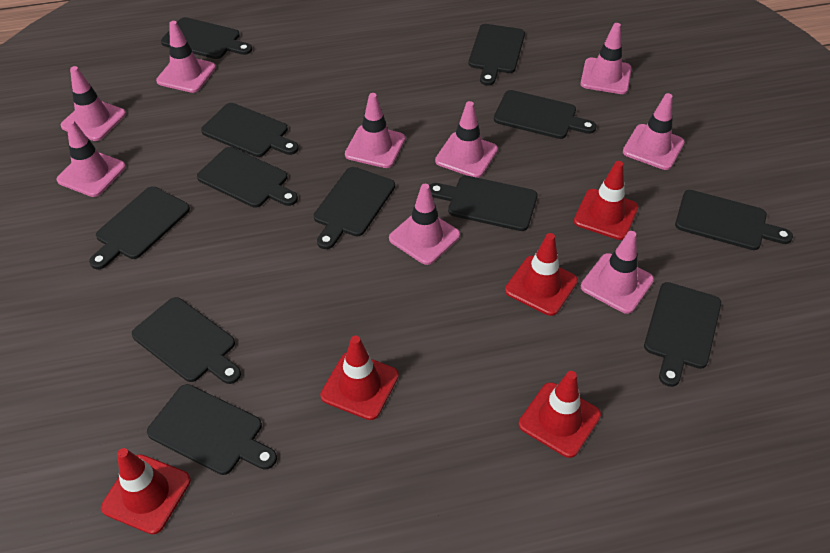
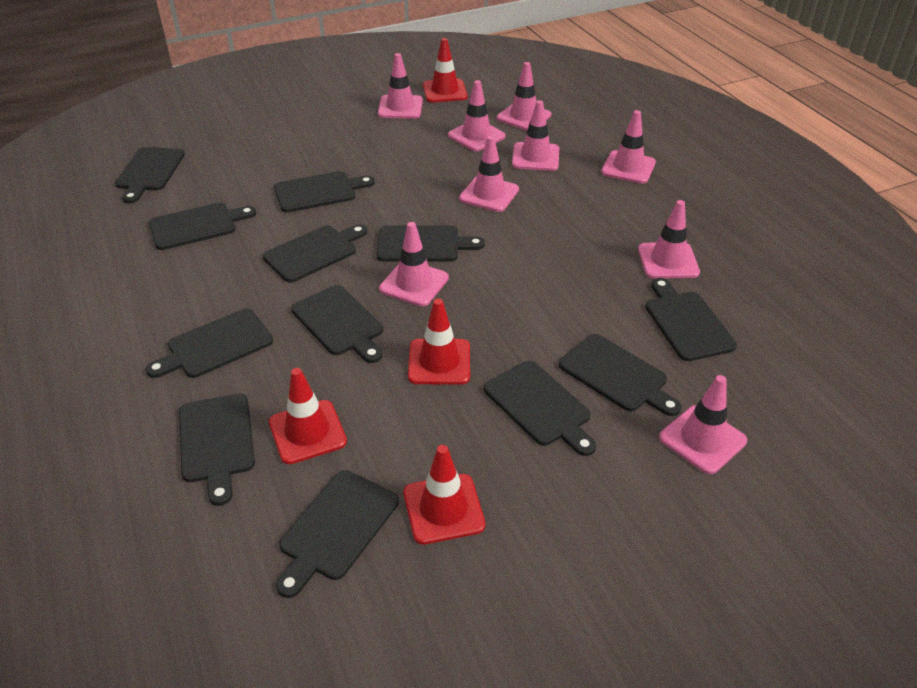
red traffic cone: [101,448,191,535] [320,336,399,420] [505,233,578,316] [519,371,601,458] [574,161,638,240] = 5 -> [269,368,347,464] [404,445,485,545] [408,299,470,385] [423,38,468,102] = 4

